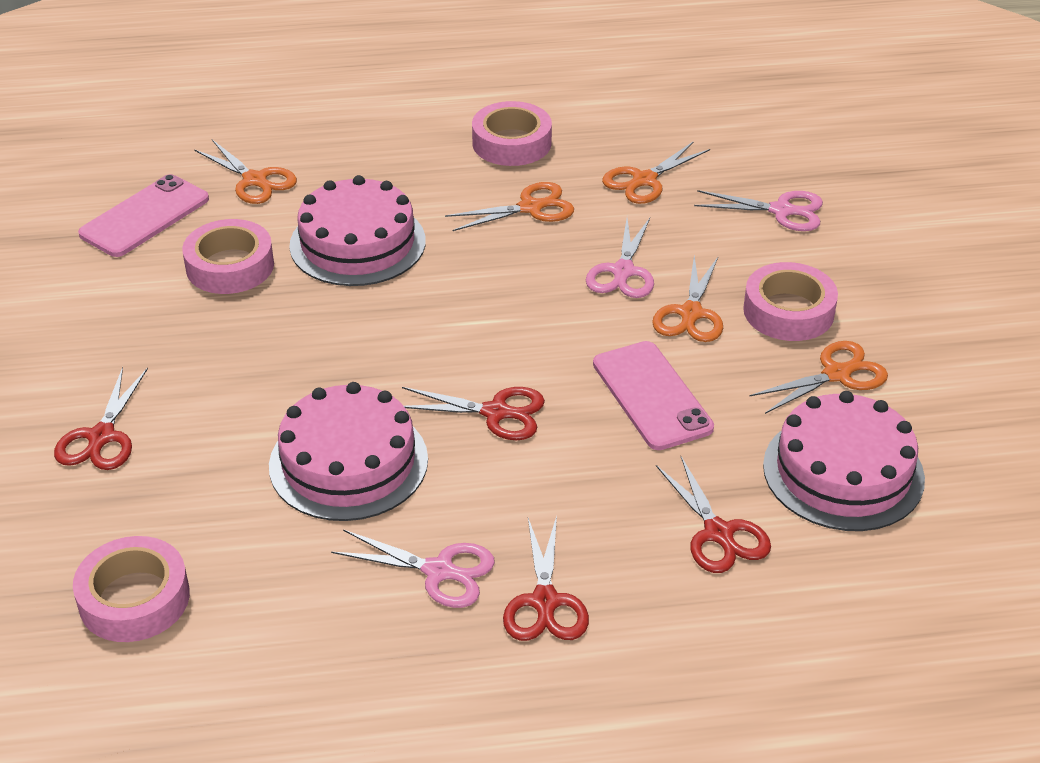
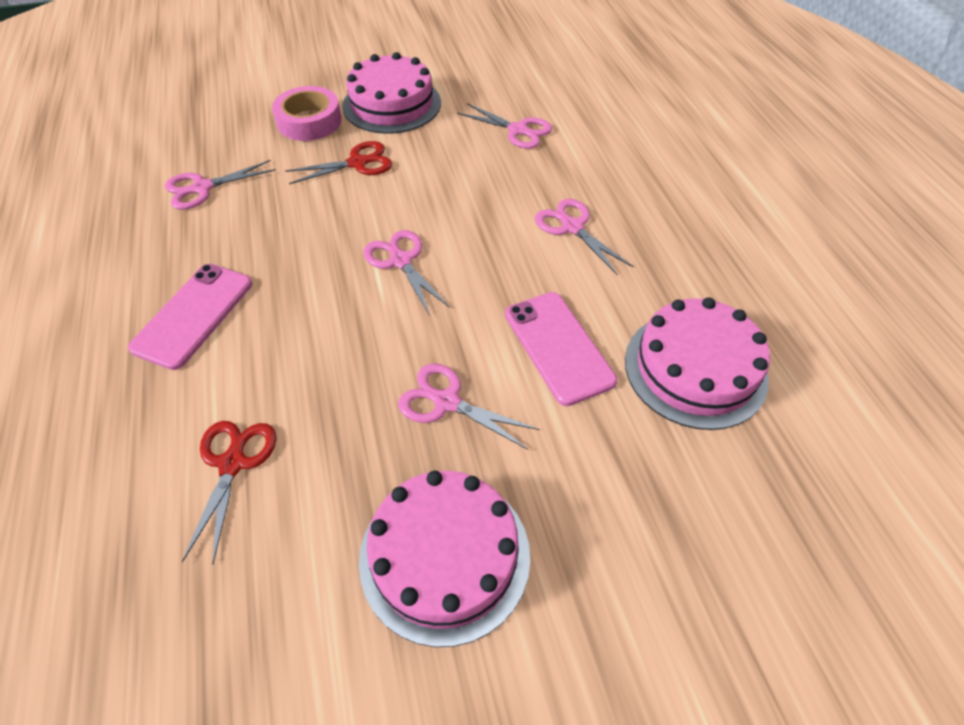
orange scissors: [194,140,297,204] [445,182,574,231] [602,141,710,204] [652,255,723,342] [749,341,888,414] = 5 -> none = 0
pink scissors: [331,529,495,608] [586,218,654,298] [694,190,823,231] = 3 -> [165,160,276,210] [363,230,450,316] [398,363,539,450] [457,103,552,149] [535,199,634,276] = 5
pink tape: [73,536,190,642] [182,219,274,294] [472,101,552,166] [743,262,838,341] = 4 -> [272,86,342,141] = 1
red scissors: [54,367,148,470] [402,387,545,440] [503,516,589,641] [656,456,771,573] = 4 -> [182,421,276,565] [285,141,392,184] = 2

